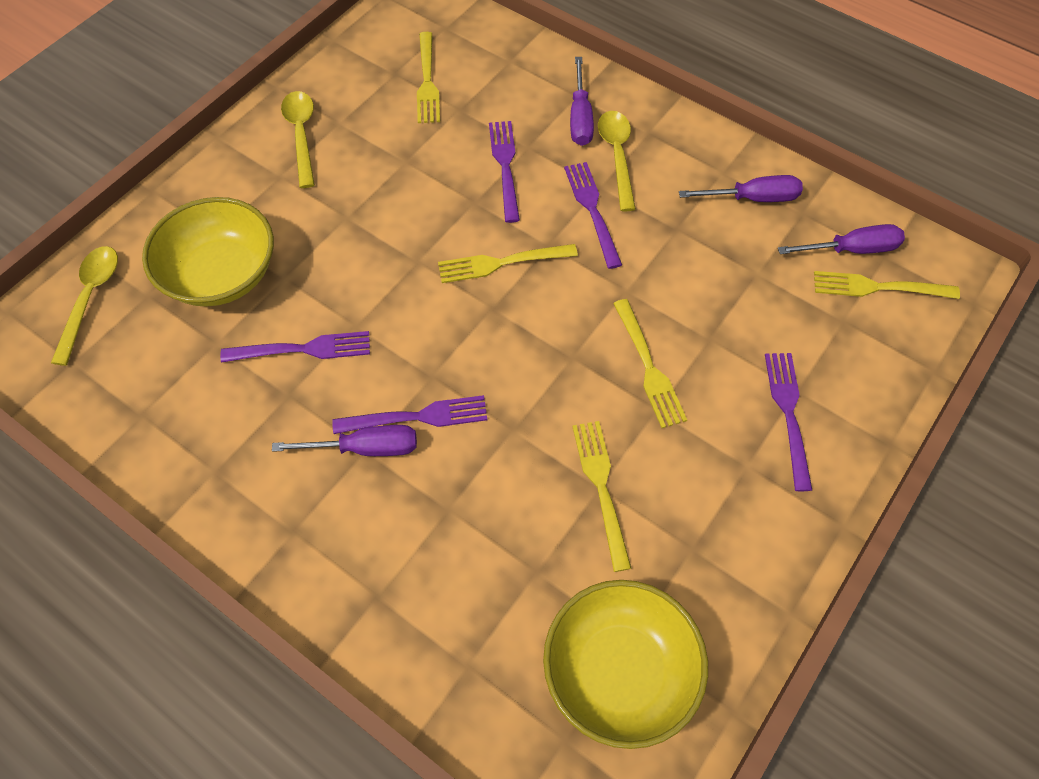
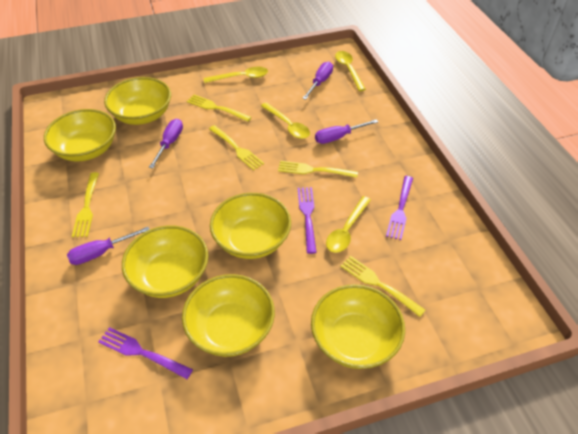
purple fork: [220,331,370,363] [332,395,487,434] [489,121,520,223] [564,162,622,269] [765,353,812,491] = 5 -> [98,327,193,379] [298,187,317,254] [386,176,413,240] = 3
yellow bowl: [142,197,274,306] [543,580,708,749] = 2 -> [44,109,116,162] [104,77,171,125] [122,225,208,298] [182,274,275,357] [210,193,291,259] [311,284,405,369] = 6
yellow spoon: [51,246,118,366] [281,91,315,188] [598,111,636,211] = 3 -> [204,67,268,83] [261,102,310,139] [326,196,371,253] [335,51,366,91] = 4

